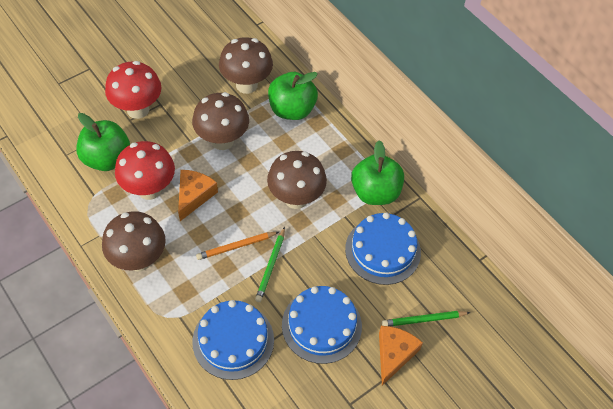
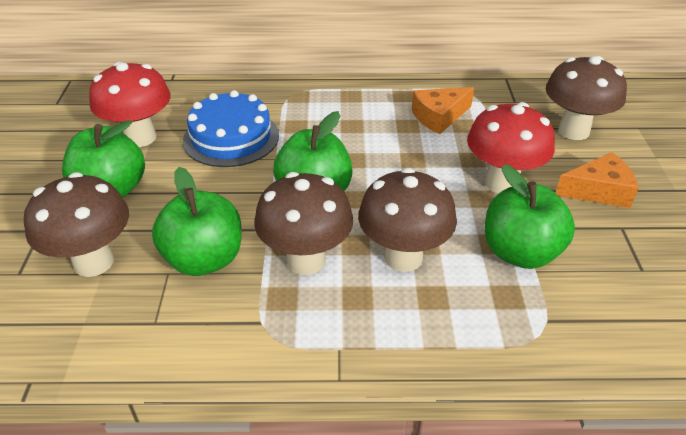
blue cake: [192,300,274,380] [282,286,362,364] [345,212,421,285] = 3 -> [183,90,279,167] = 1
green apple: [76,113,130,171] [268,72,318,120] [351,140,404,205] = 3 -> [62,120,145,198] [152,167,242,276] [273,111,353,191] [485,164,575,269] = 4
green pencil: [255,227,285,302] [382,311,471,326] = 2 -> none = 0
orange pencil: [196,232,279,260] = 1 -> none = 0

